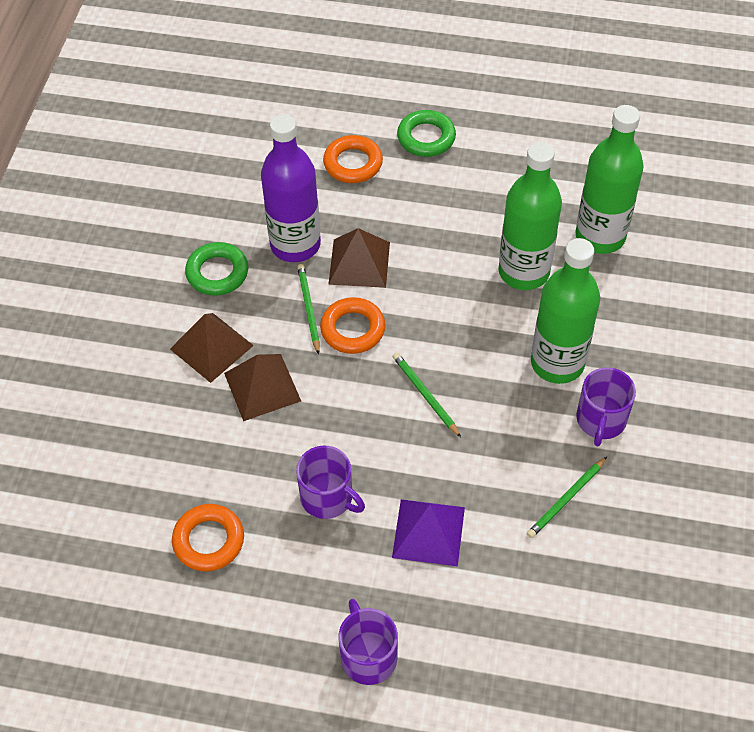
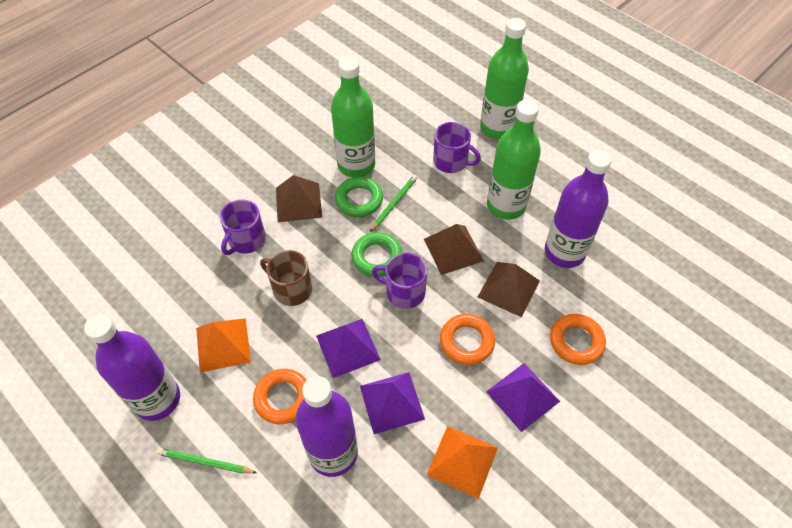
brown mug: none = 0 -> [260,250,312,306] = 1
green pencil: [297,264,320,355] [392,353,461,437] [527,457,607,538] = 3 -> [156,448,257,474] [370,175,418,232] = 2
orange pyramid: none = 0 -> [196,318,251,373] [427,426,498,499] = 2
purple bottle: [261,114,321,262] = 1 -> [84,314,180,421] [296,376,358,477] [545,150,612,268] = 3
purple pyramid: [392,499,465,567] = 1 -> [316,319,381,378] [360,372,425,434] [486,363,560,432] = 3

